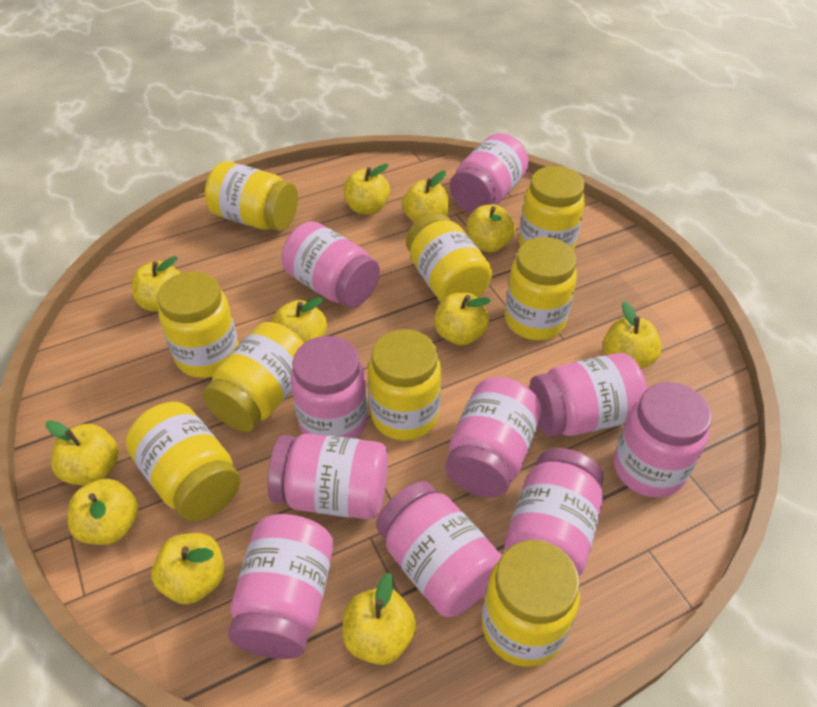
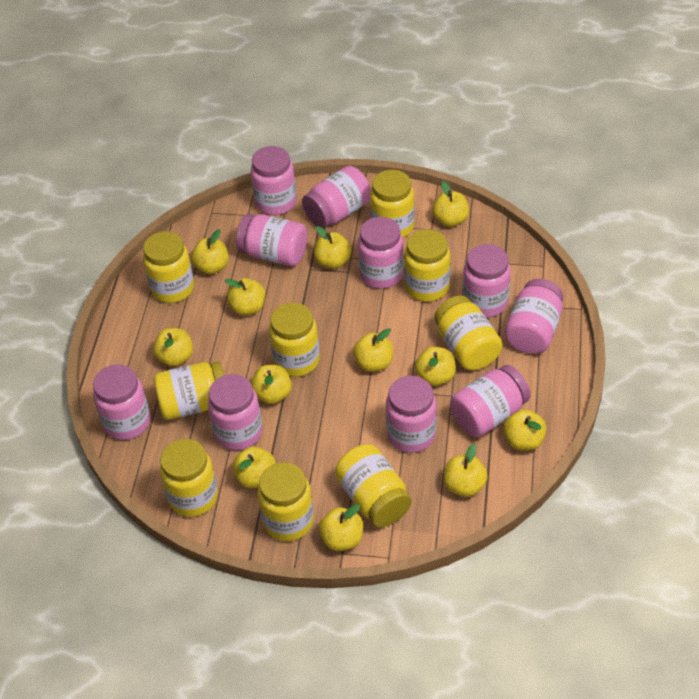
yellow apple: [46,420,119,485] [68,479,139,545] [131,256,181,312] [151,533,225,604] [272,297,327,343] [343,164,390,215] [343,573,416,665] [402,171,449,223] [434,293,491,345] [466,204,515,252] [603,301,662,369] = 11 -> [153,328,193,366] [191,229,229,274] [224,278,265,316] [232,446,276,488] [251,365,292,404] [314,226,351,269] [319,504,363,551] [353,328,393,372] [415,347,456,386] [432,181,469,227] [444,444,488,497] [503,409,546,450] = 12

